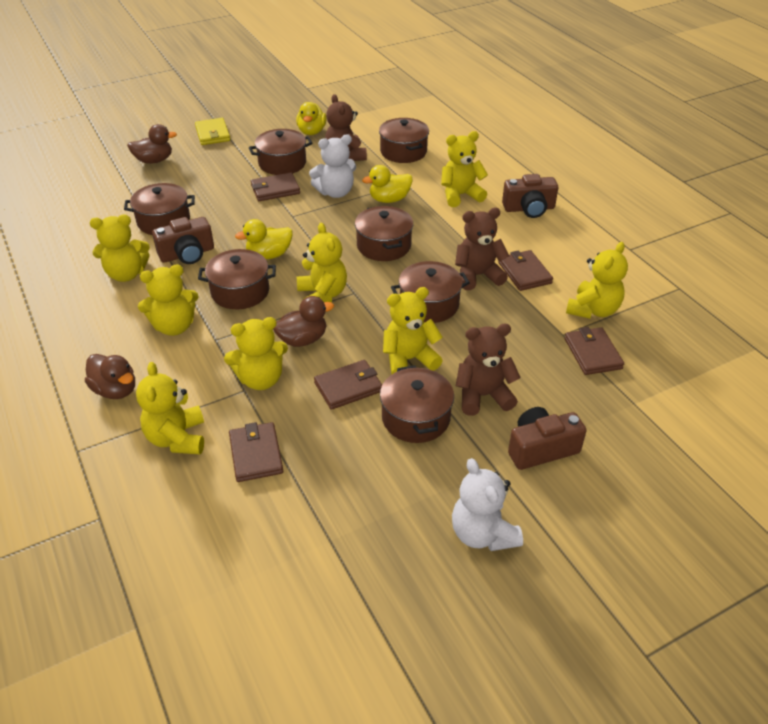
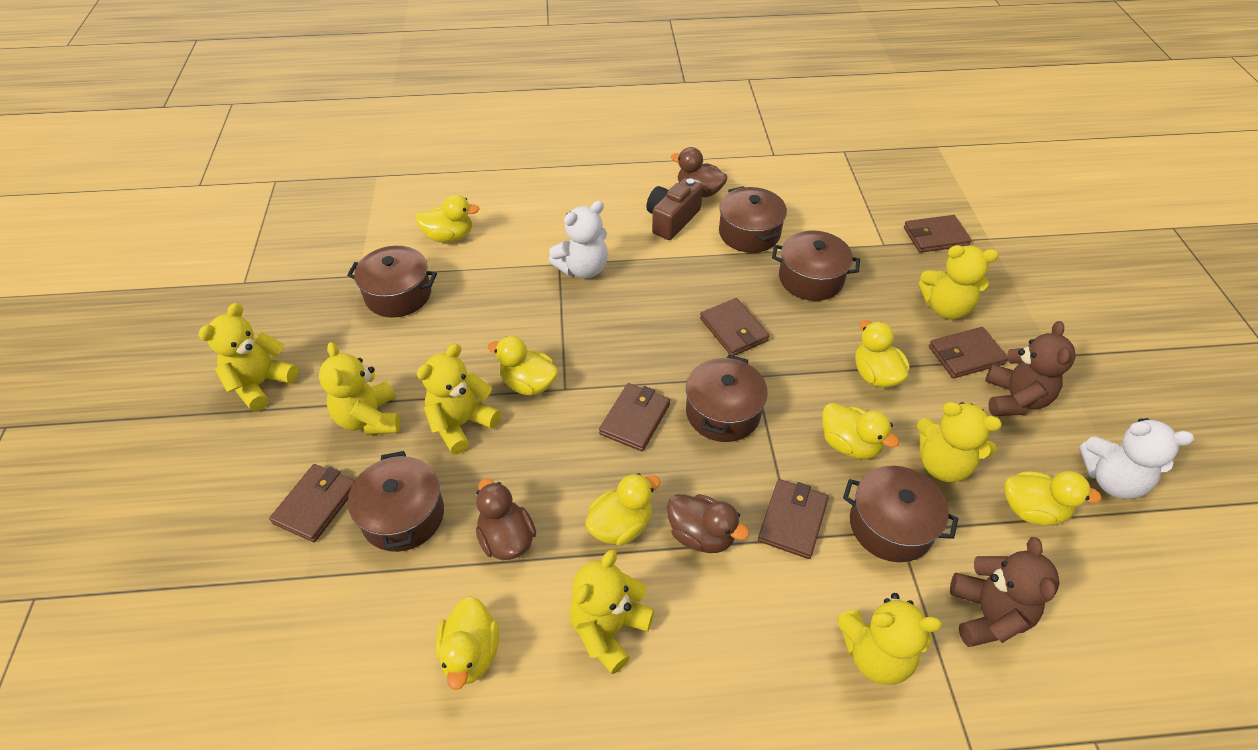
brown camera: [152,217,214,264] [502,174,558,218] [508,407,587,470] = 3 -> [646,178,703,240] = 1
brown pot: [124,183,195,235] [198,249,276,309] [249,129,313,175] [355,206,413,261] [379,118,429,163] [380,365,454,443] [391,261,470,323] = 7 -> [347,246,437,317] [348,451,444,552] [686,355,768,442] [719,186,787,253] [772,230,860,301] [843,466,958,562] = 6
brown teddy bear: [325,94,367,161] [455,208,509,290] [456,324,521,416] = 3 -> [950,537,1060,647] [985,321,1075,416] = 2
brown wallet: [229,422,283,482] [251,172,300,201] [314,360,382,410] [498,250,553,291] [565,327,624,375] = 5 -> [269,464,354,542] [599,383,670,451] [700,298,769,356] [758,479,829,559] [904,215,972,253] [929,327,1008,378] = 6
yellow duck: [235,219,293,259] [296,102,327,135] [362,165,413,203] = 3 -> [415,194,479,242] [436,596,499,690] [488,336,558,395] [585,473,661,546] [822,403,899,459] [855,320,910,388] [1004,471,1102,525] = 7
yellow teddy bear: [90,215,150,282] [136,362,204,454] [138,264,199,336] [224,317,288,390] [297,223,347,303] [383,287,443,374] [441,131,488,207] [566,242,628,319] = 8 -> [198,303,298,411] [319,342,400,435] [417,343,501,454] [569,549,654,674] [837,593,942,685] [917,402,1002,482] [919,245,998,319] = 7
yellow wallet: [195,118,230,145] = 1 -> none = 0

